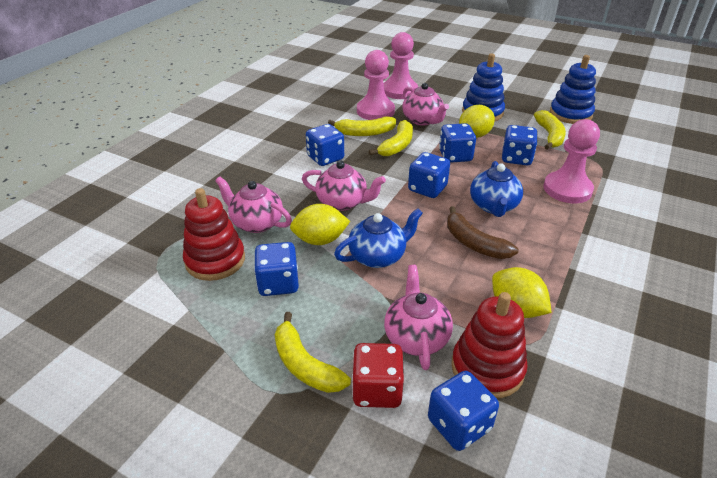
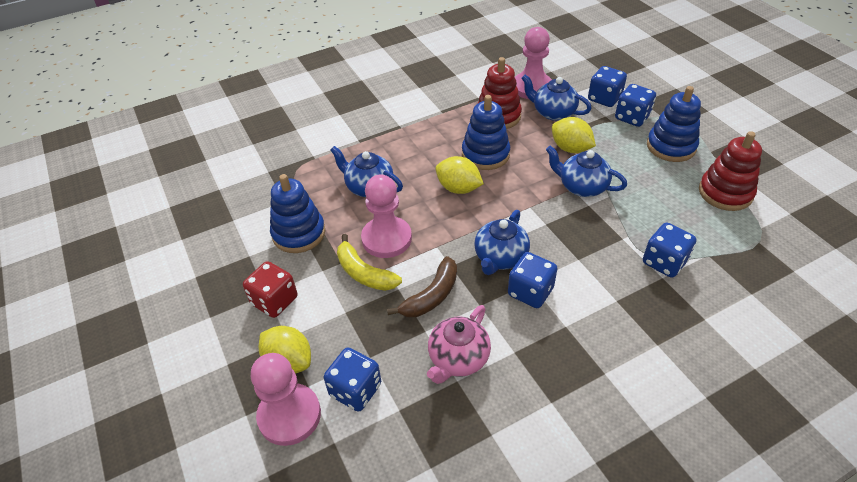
blue dice: [254,242,299,296] [306,124,344,166] [408,152,450,198] [428,371,499,451] [439,123,476,163] [502,125,538,165] = 6 -> [324,348,381,412] [508,252,558,308] [588,66,627,107] [615,84,656,127] [643,223,697,278] = 5
blue stacking toy: [462,53,505,122] [550,55,596,124] = 2 -> [270,174,326,253] [462,95,510,170] [647,86,701,162] = 3
blue teapot: [334,208,423,268] [470,161,523,217] = 2 -> [330,146,403,197] [474,210,530,275] [521,75,592,121] [546,146,627,197] = 4
pink teapot: [215,177,292,233] [302,161,386,211] [384,265,453,370] [402,83,449,125] = 4 -> [427,305,491,384] = 1
yellow banana: [275,312,351,393] [328,117,396,136] [369,120,413,156] [534,110,566,150] = 4 -> [337,234,402,291] = 1

